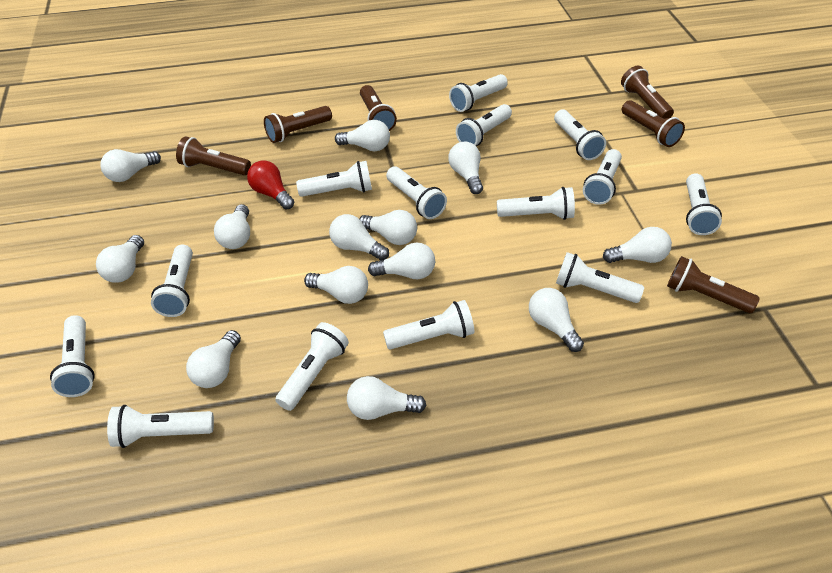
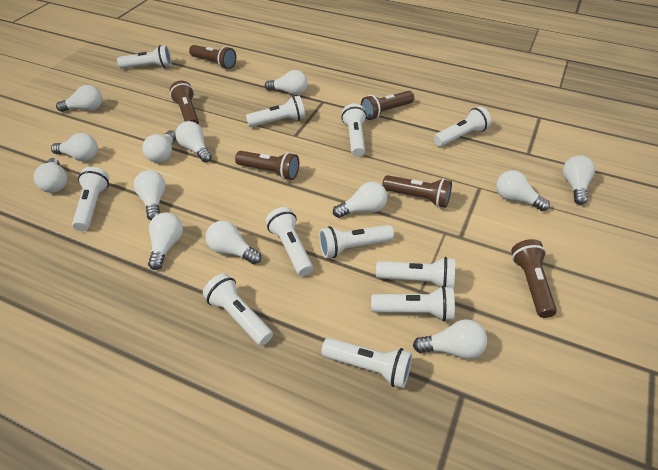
red light bulb: [247,160,294,209] = 1 -> none = 0
white flashlight: [50,315,95,397] [107,405,214,448] [151,245,193,317] [275,322,349,411] [296,161,372,197] [383,300,474,349] [386,166,447,219] [449,74,508,112] [456,104,512,146] [497,187,575,220] [554,109,606,160] [556,252,644,303] [583,149,622,205] [686,173,722,235] = 14 -> [72,167,109,231] [117,45,172,69] [203,273,273,346] [246,96,305,127] [266,207,313,276] [319,225,394,258] [321,338,412,388] [341,103,367,157] [371,286,455,322] [376,257,455,289] [434,106,491,146] = 11

